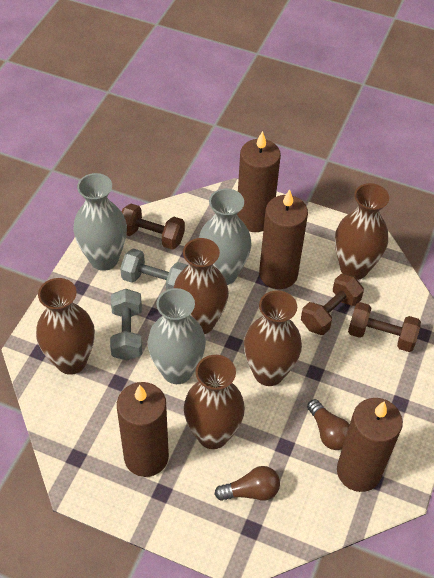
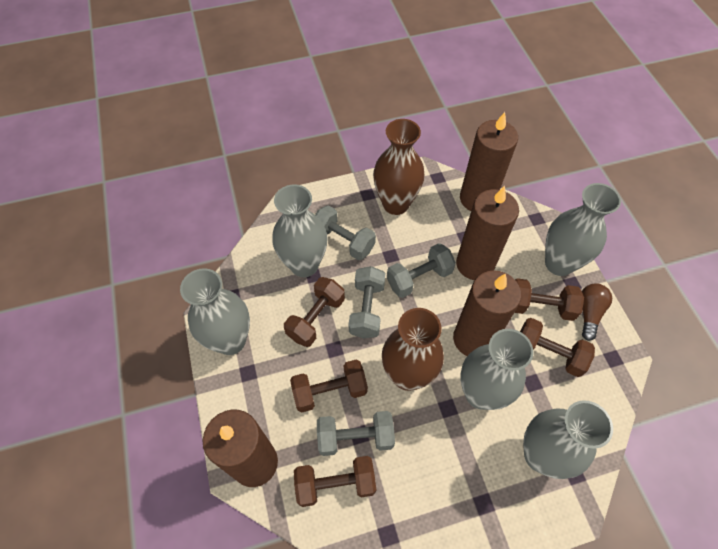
brown dumbbell: [122,204,185,250] [301,274,364,335] [348,302,421,352] = 3 -> [284,277,345,347] [290,359,368,413] [294,456,376,507] [514,278,584,321] [520,318,595,377] = 5
brown light bulb: [214,466,280,501] [307,399,350,450] = 2 -> [582,283,612,341] = 1
brown vase: [36,278,95,375] [174,238,229,334] [184,355,245,449] [244,290,302,386] [335,183,389,280] = 5 -> [373,119,425,215] [382,308,444,391] = 2
grey dumbbell: [110,289,142,361] [120,249,188,290] = 2 -> [315,205,376,260] [317,411,395,456] [349,266,385,339] [387,243,456,298] = 4
grey vase: [73,173,127,271] [148,288,206,384] [199,188,252,285] = 3 -> [180,268,250,355] [272,184,327,277] [460,329,533,410] [523,400,613,479] [545,183,621,276] = 5

